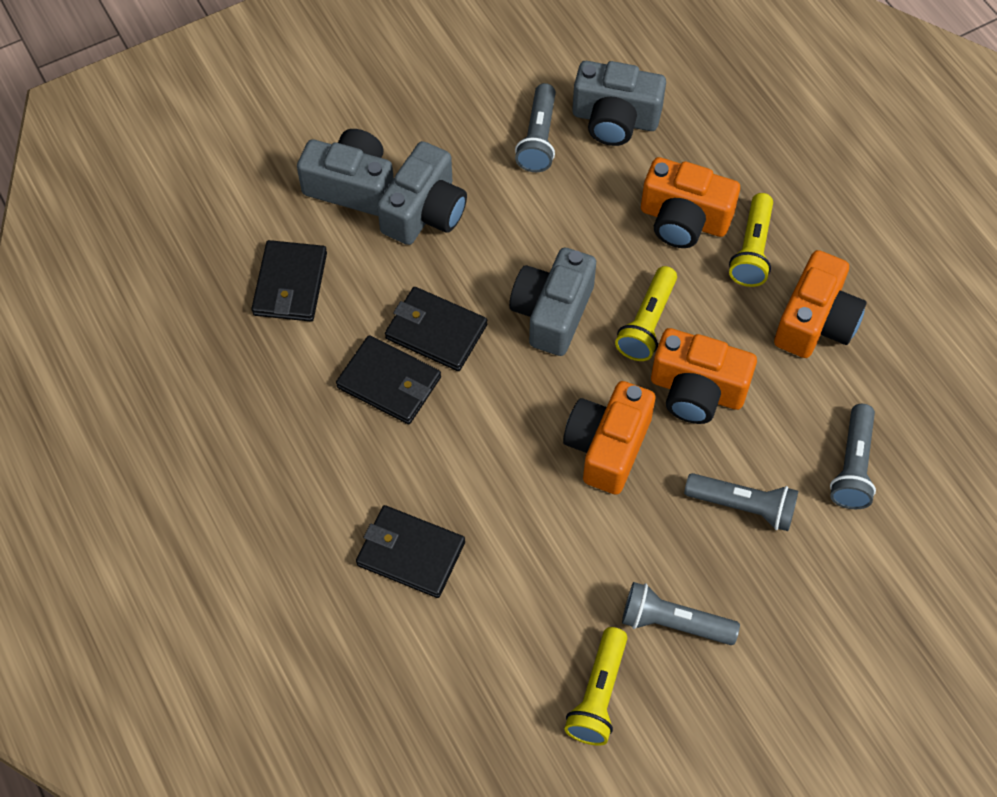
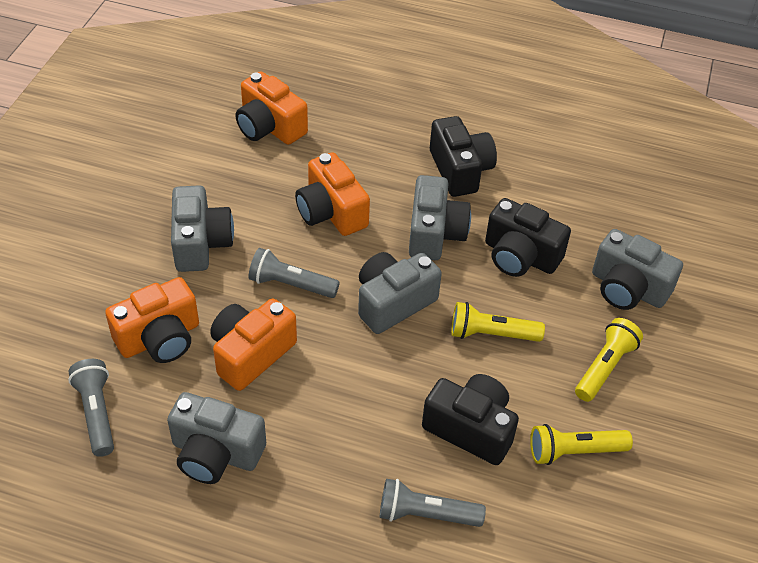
black camera: none = 0 -> [422,374,519,465] [430,116,497,197] [485,198,571,277] = 3
black wallet: [251,240,327,322] [336,335,441,424] [356,505,465,598] [385,287,487,371] = 4 -> none = 0
grey camera: [297,129,394,216] [377,141,467,245] [509,248,596,356] [572,61,666,146] = 4 -> [167,392,266,484] [171,185,234,272] [358,252,442,334] [409,175,471,260] [592,229,683,310] = 5
grey flashlight: [515,83,556,172] [622,582,740,645] [684,473,798,531] [830,404,876,509] = 4 -> [68,359,114,457] [249,248,340,298] [380,479,486,527] = 3

